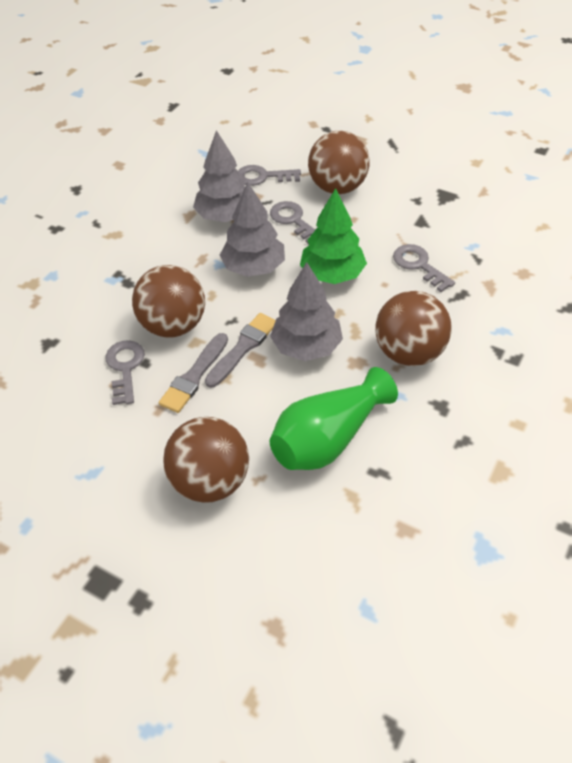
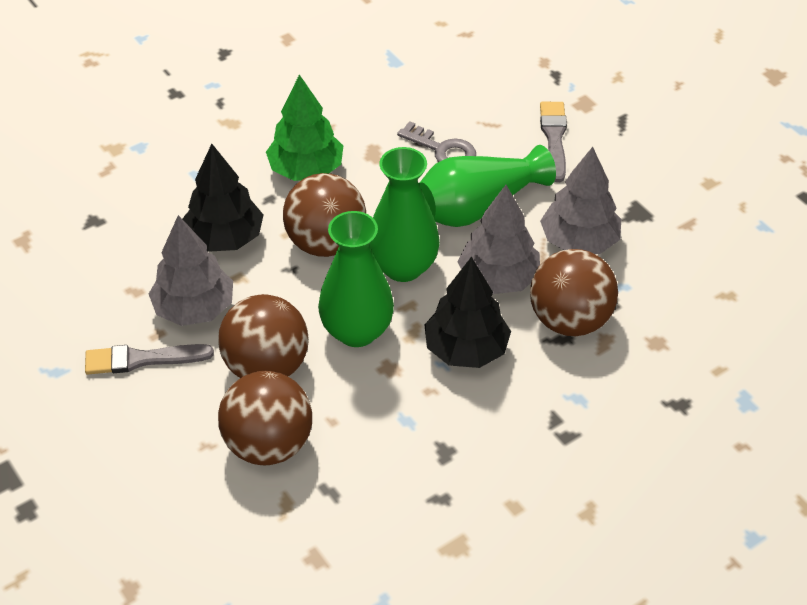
black tree: none = 0 -> [182,144,264,252] [424,257,511,368] = 2
green vase: [270,367,398,470] = 1 -> [318,211,394,347] [369,147,440,282] [419,145,556,227] = 3
grey key: [105,340,145,405] [238,165,301,186] [270,201,315,244] [393,244,455,292] = 4 -> [397,121,476,162] = 1

